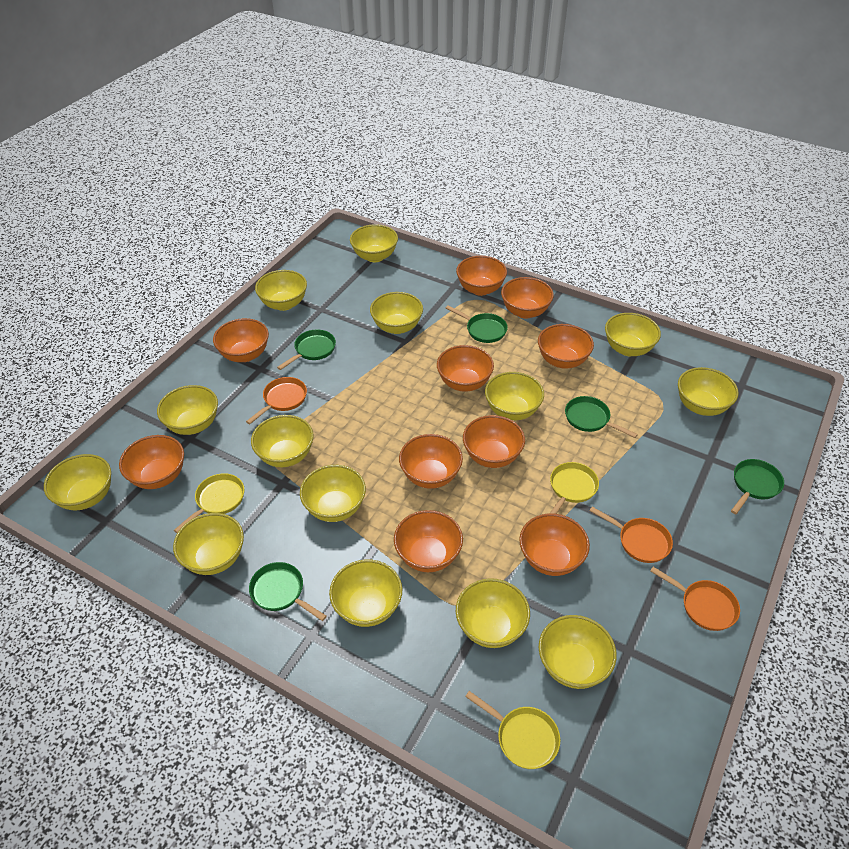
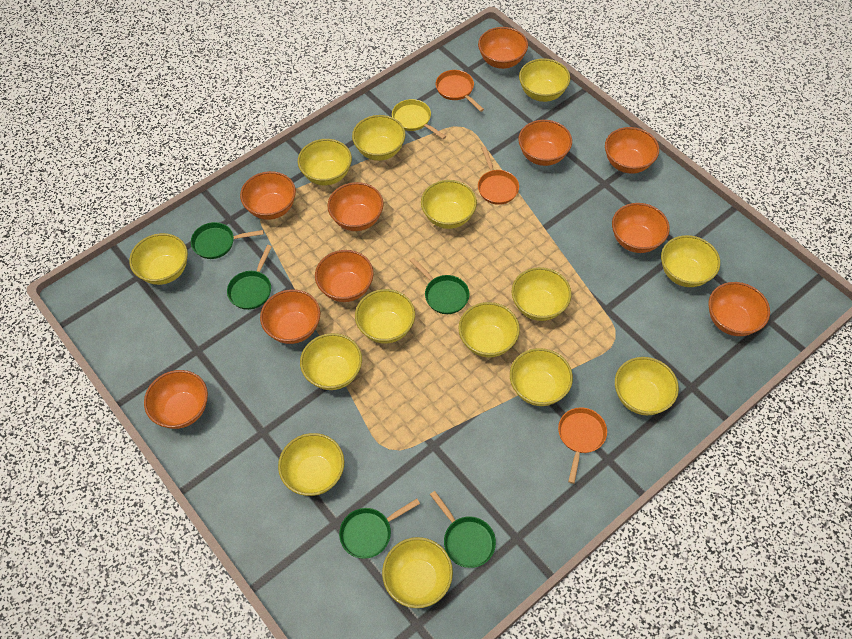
yellow pan: [174,473,244,533] [465,691,560,769] [550,462,599,514] = 3 -> [392,99,446,139] = 1

